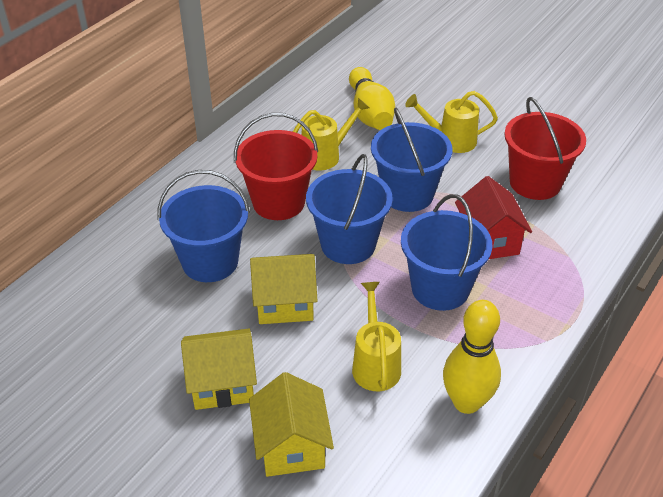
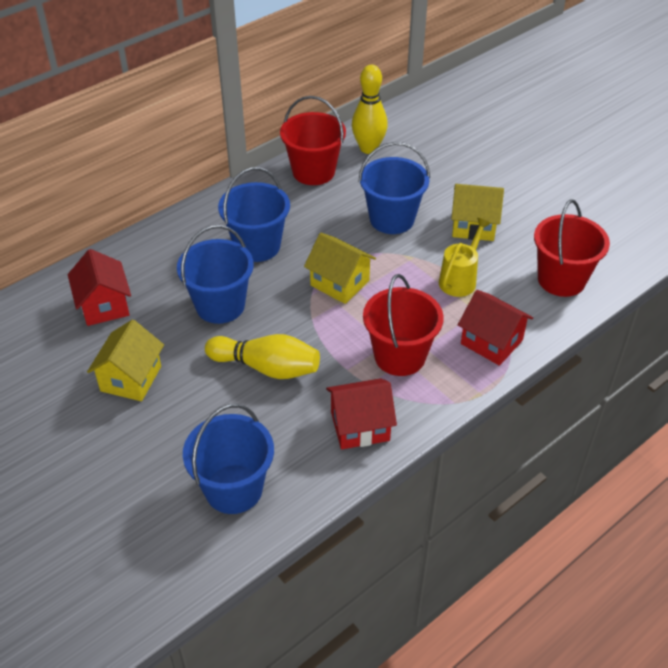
red bucket: [234,113,318,220] [504,97,586,200] = 2 -> [280,96,346,185] [363,274,444,376] [534,199,610,297] = 3
red house: [455,176,532,259] = 1 -> [68,249,131,326] [326,378,397,449] [458,290,533,366] = 3
yellow watering can: [293,98,370,170] [352,282,401,391] [405,91,498,153] = 3 -> [439,218,491,297] = 1

